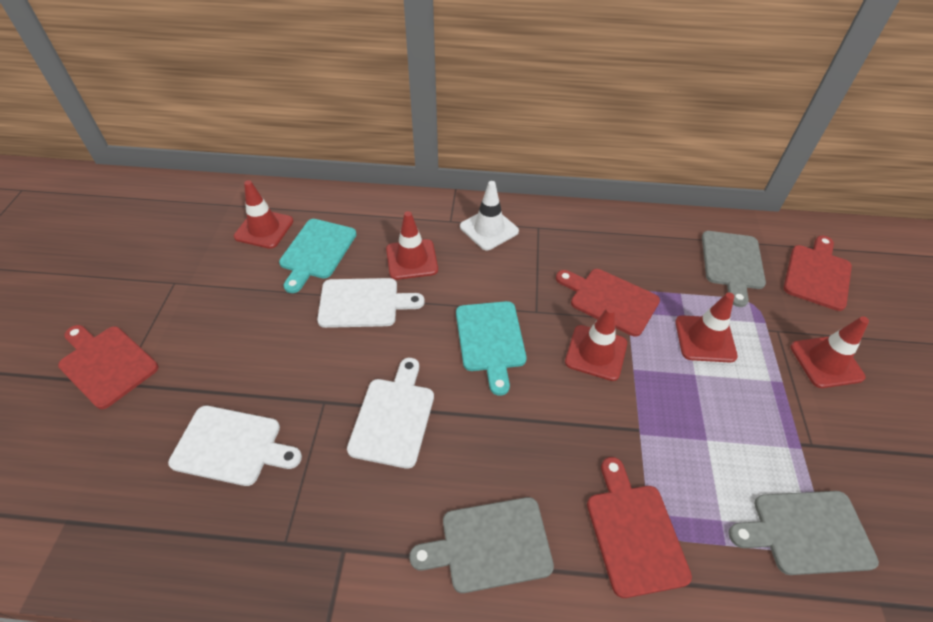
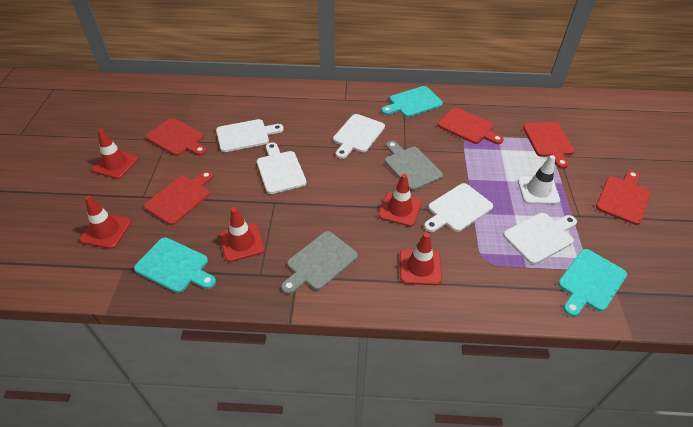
grey cutting board: [409,497,554,593] [702,231,766,307] [728,491,879,575] = 3 -> [281,231,358,294] [385,141,443,191] = 2
red cutting board: [58,325,158,409] [556,269,660,337] [587,457,692,598] [784,236,852,311] = 4 -> [144,171,213,225] [146,118,207,156] [437,107,504,144] [523,122,575,169] [596,170,651,225] = 5
turquoise cutting board: [279,219,357,293] [456,301,526,396] = 2 -> [134,237,216,293] [381,86,443,117] [558,249,627,317] = 3
white cutting board: [168,406,302,486] [317,278,425,328] [347,358,434,469] = 3 -> [216,119,284,152] [257,142,307,194] [333,114,385,159] [424,183,493,232] [503,213,577,264] = 5

